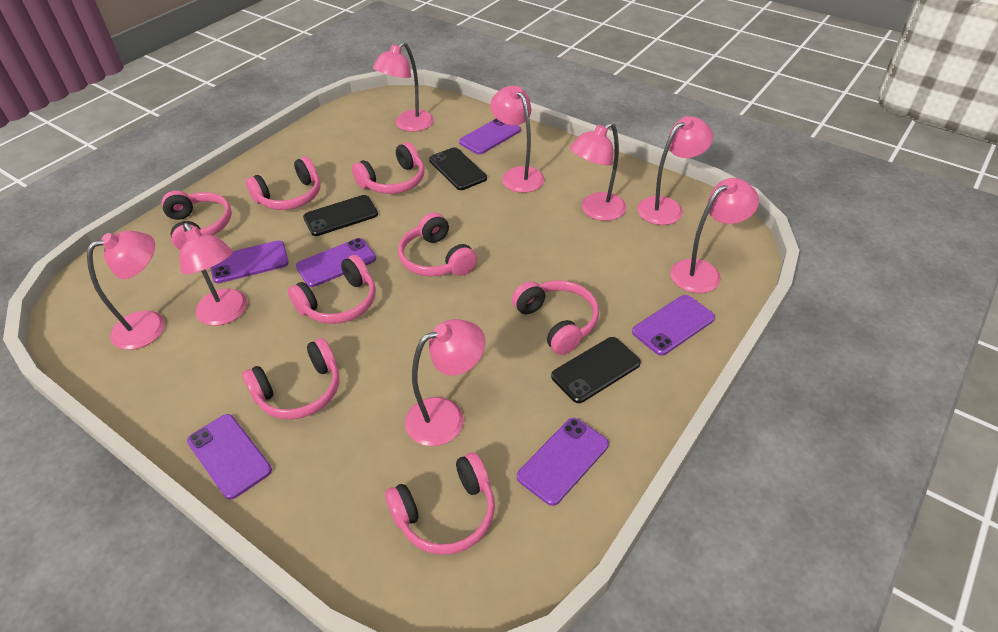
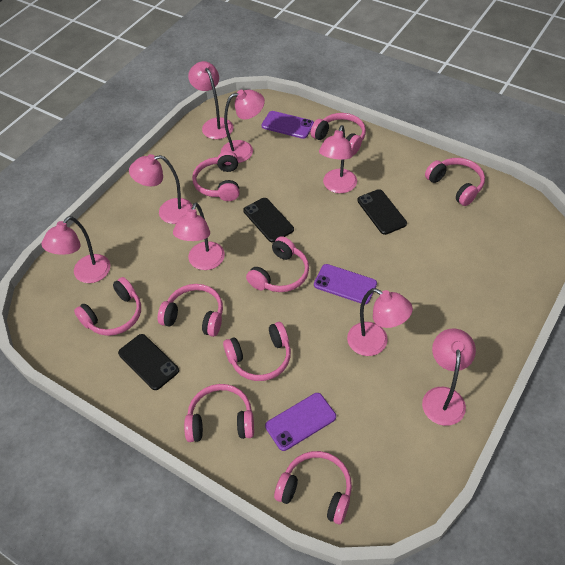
pink headphones: [161,190,232,250] [242,338,339,419] [246,157,321,210] [288,255,376,324] [352,142,425,194] [385,452,495,555] [398,213,477,277] [512,280,599,355] = 8 -> [74,277,141,336] [158,284,223,337] [184,384,254,442] [192,151,239,201] [223,322,291,381] [246,236,309,292] [274,451,352,524] [310,113,366,155] [425,158,485,206] = 9
purple phone: [187,414,272,500] [211,240,289,283] [296,238,376,287] [459,118,521,155] [517,418,609,506] [632,295,715,356] = 6 -> [261,111,314,139] [265,393,336,451] [314,264,377,304] = 3

